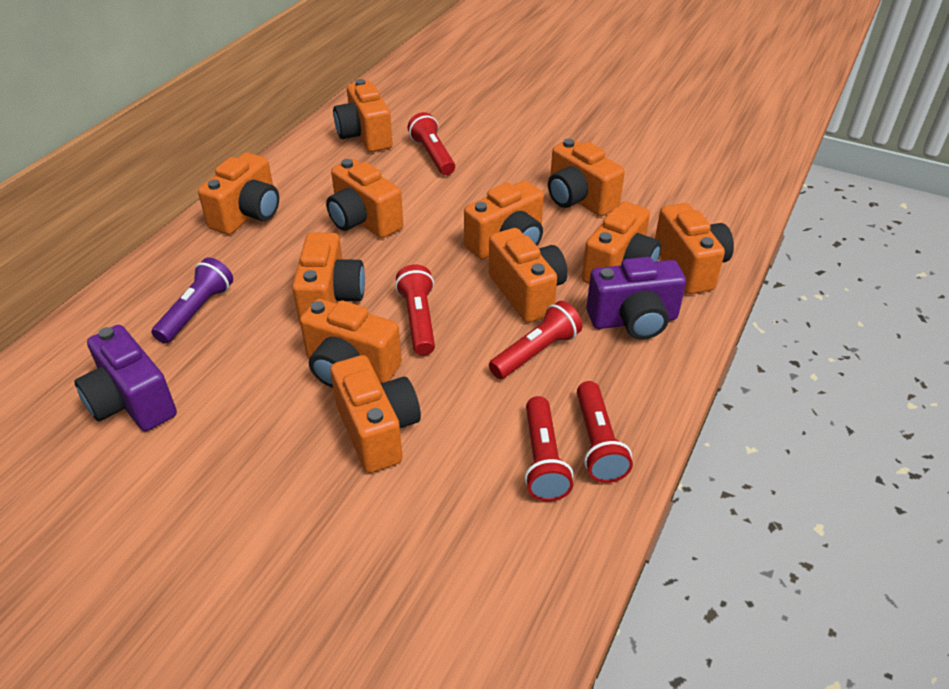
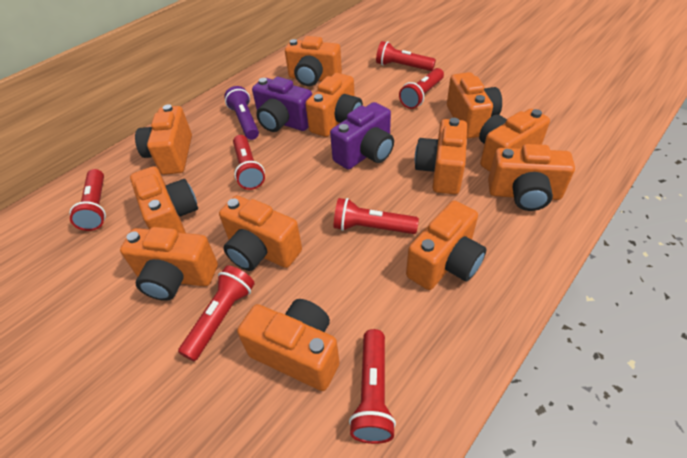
orange camera: [198,152,279,235] [292,232,365,323] [300,299,402,388] [326,159,403,238] [330,355,421,473] [333,79,393,152] [464,180,544,259] [489,228,568,323] [548,139,625,216] [582,201,661,284] [655,203,734,294] = 11 -> [120,227,218,301] [130,166,198,233] [135,104,192,175] [219,196,302,271] [237,299,340,391] [285,36,342,86] [306,73,363,137] [406,201,486,290] [415,118,467,194] [447,72,502,139] [479,109,550,172] [488,144,575,211] = 12
red flashlight: [395,265,435,355] [407,112,455,175] [489,301,582,379] [525,396,573,502] [577,381,633,483] = 5 -> [69,169,106,231] [178,265,255,361] [233,135,265,190] [334,198,419,234] [349,329,396,444] [376,41,436,71] [399,68,444,109] = 7

